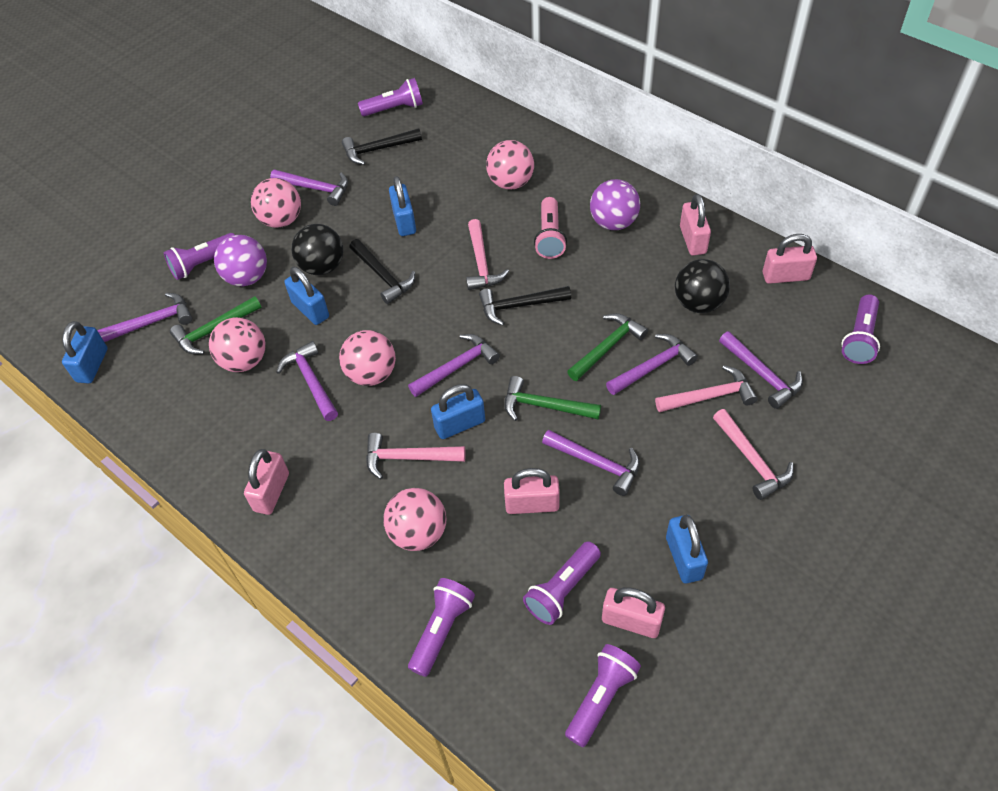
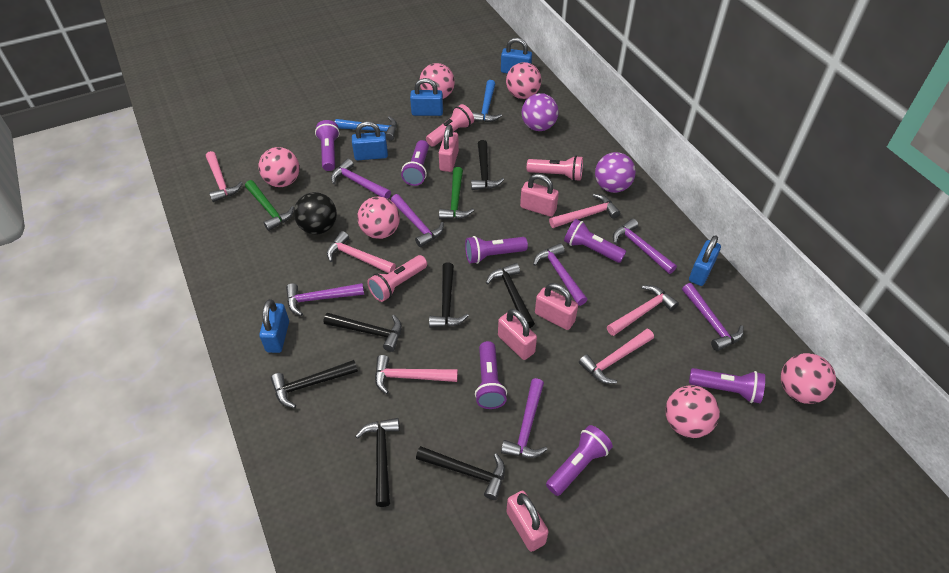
black ball: [291,224,343,275] [675,259,730,313] = 2 -> [294,192,337,235] = 1
black hammer: [342,128,422,165] [349,239,415,304] [479,286,571,326] = 3 -> [271,360,358,408] [324,313,402,352] [355,418,400,507] [416,446,505,500] [429,263,469,328] [471,140,504,190] [486,263,535,328] = 7
blue hammer: none = 0 -> [335,116,397,141] [472,80,502,122] = 2
green hammer: [170,296,262,354] [504,376,601,421] [567,313,648,381] = 3 -> [245,180,294,231] [439,167,474,219] = 2
pink ball: [209,317,265,372] [251,178,301,228] [339,330,396,386] [383,488,446,551] [486,140,534,190] = 5 -> [259,147,300,187] [357,196,400,239] [419,63,455,99] [506,62,541,99] [666,385,720,438] [781,353,836,404] = 6
pink flashlight: [534,197,567,259] = 1 -> [367,255,427,302] [426,104,474,147] [527,156,583,181] = 3
pink hammer: [366,433,466,479] [466,219,509,290] [655,365,758,412] [713,409,794,500] = 4 -> [206,151,243,202] [327,231,396,273] [375,355,458,394] [549,194,620,228] [579,329,654,384] [607,285,679,336] = 6
purple flashlight: [164,233,235,280] [358,78,423,116] [408,578,475,677] [523,542,601,625] [565,644,641,747] [841,294,880,364] = 6 -> [315,120,340,171] [401,140,429,186] [465,236,528,264] [475,341,507,409] [546,425,613,496] [564,219,626,263] [689,368,765,403] = 7

